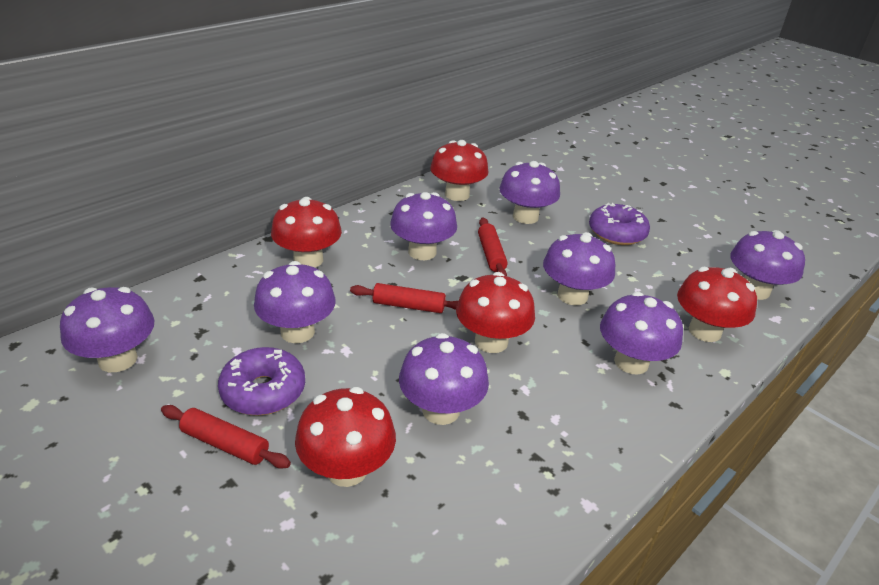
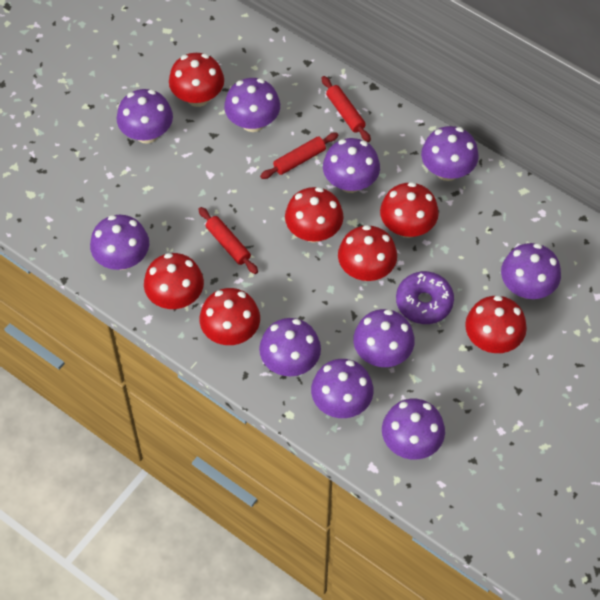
purple donut: [218,347,305,416] [589,203,650,245] = 2 -> [396,271,454,324] = 1
purple mushroom: [60,287,154,372] [254,261,336,343] [390,192,457,260] [399,333,489,425] [499,161,560,224] [543,232,615,305] [600,292,683,375] [730,230,805,300] = 8 -> [90,215,149,270] [117,89,173,144] [224,78,280,132] [259,318,321,376] [311,359,374,418] [323,138,380,193] [353,309,415,367] [382,399,445,460] [421,126,479,181] [501,243,561,299] = 10
red mushroom: [271,197,342,268] [295,387,396,487] [430,140,489,201] [456,272,535,353] [677,267,757,342] = 5 -> [144,253,204,309] [169,53,224,107] [199,288,260,345] [285,187,344,243] [338,225,397,281] [380,182,439,238] [465,296,527,353] = 7

